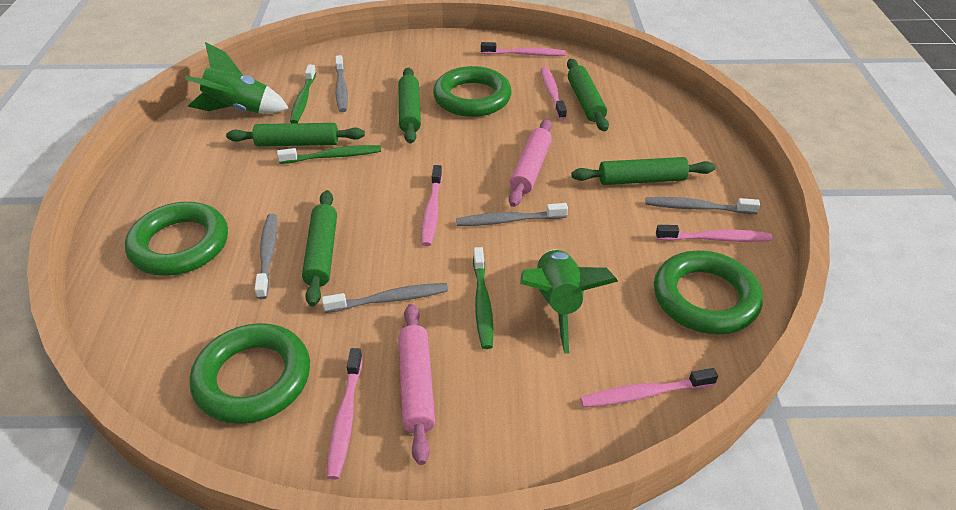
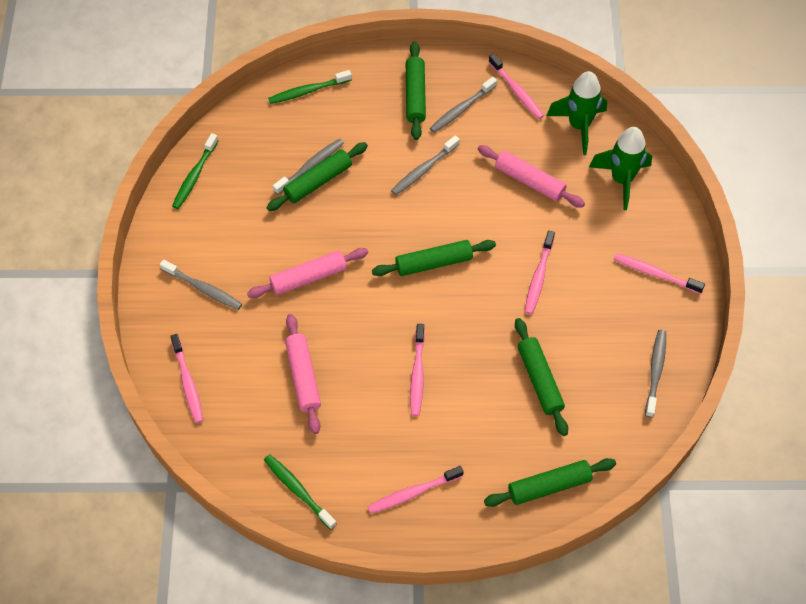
green ring: [125,202,228,276] [190,323,310,424] [433,66,512,117] [654,250,763,334] = 4 -> none = 0
pink rolling pin: [398,304,435,465] [509,119,552,207] = 2 -> [247,248,368,298] [285,314,321,434] [478,145,585,208] = 3

